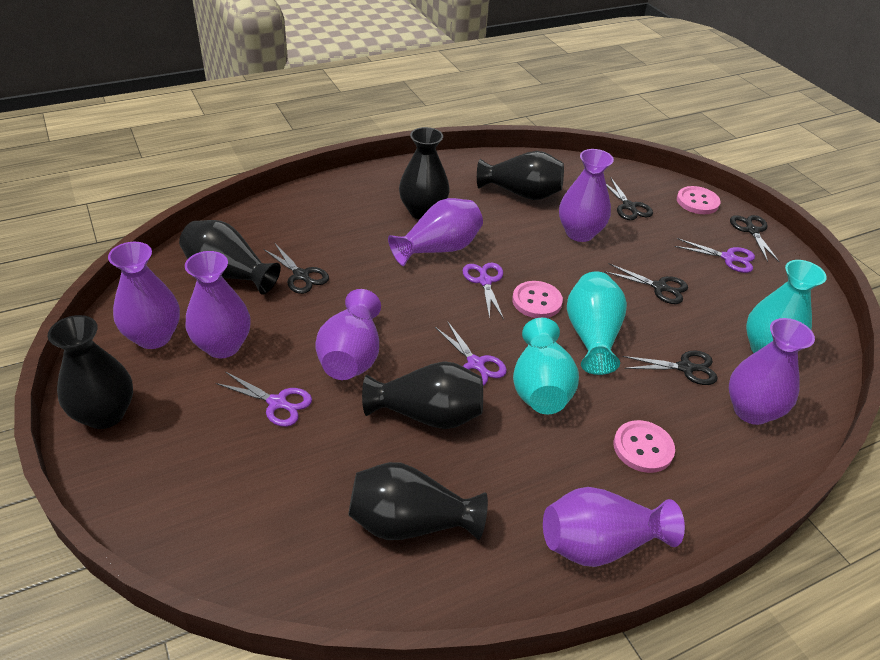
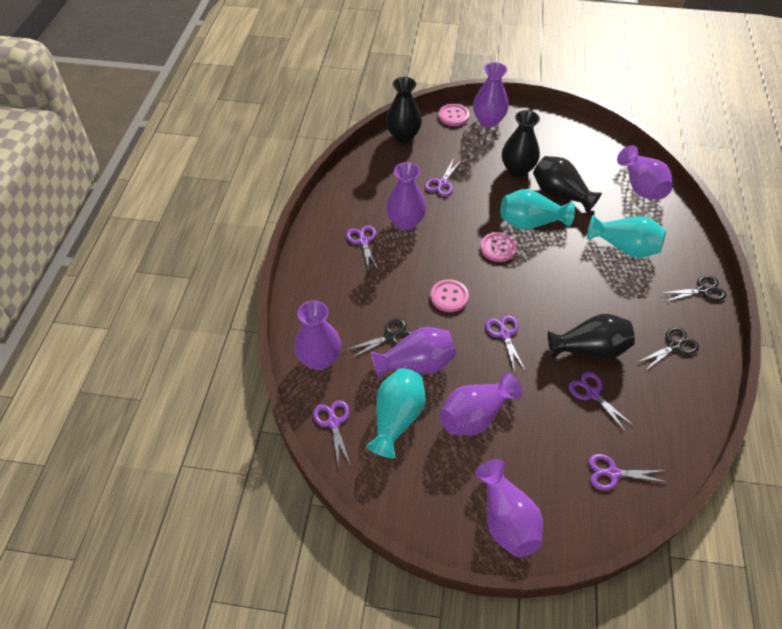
black scissors: [263,244,329,294] [604,264,688,304] [606,178,653,220] [623,351,718,385] [730,215,780,263] = 5 -> [346,319,411,358] [638,327,699,371] [661,275,726,302] = 3
black vase: [48,315,133,429] [179,220,281,295] [348,462,488,540] [362,361,483,429] [399,127,450,219] [477,151,564,200] = 6 -> [386,77,422,143] [502,110,540,177] [533,156,602,213] [548,314,635,360] = 4
purple scissors: [216,372,312,427] [435,321,507,386] [462,263,504,319] [675,238,755,273] = 4 -> [313,400,351,466] [346,225,379,271] [425,158,462,196] [485,315,525,372] [569,372,634,432] [588,454,667,490] = 6

